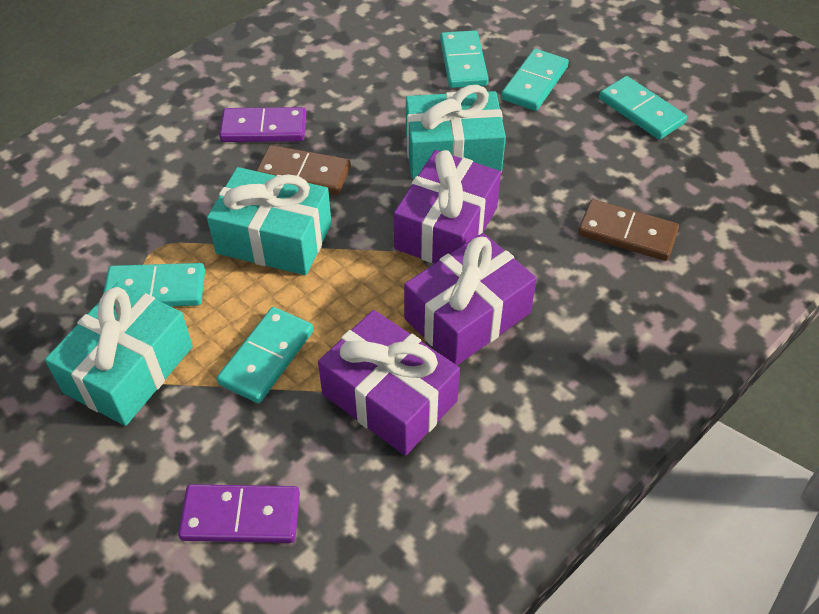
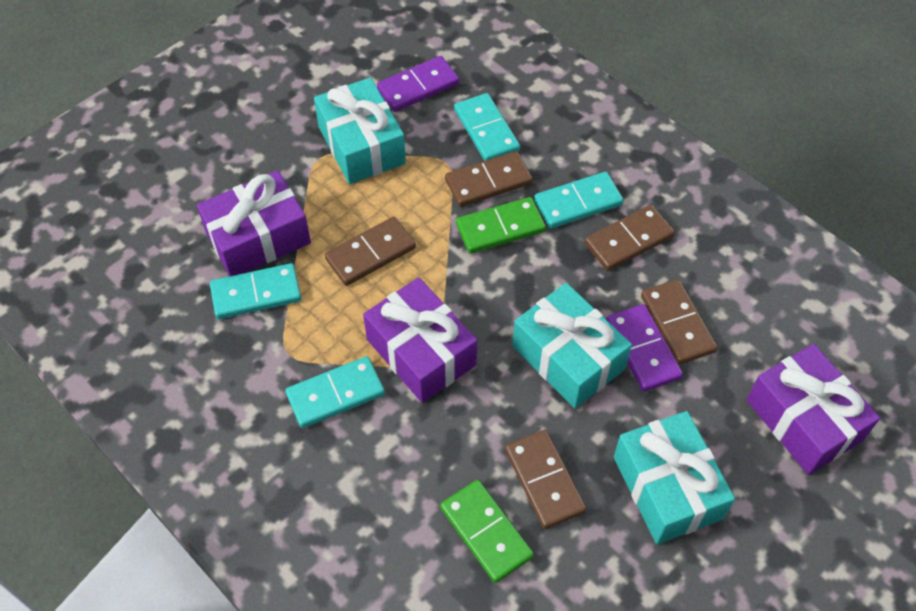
brown domino: [256,145,351,195] [578,199,679,261] = 2 -> [325,217,416,286] [445,151,533,207] [505,430,587,529] [585,205,675,271] [641,279,718,364] = 5
green domino: none = 0 -> [440,480,534,583] [456,197,546,254] = 2
turquoise domino: [103,263,205,306] [217,307,313,403] [440,30,489,88] [501,49,569,111] [599,76,687,140] = 5 -> [210,263,301,319] [285,356,385,428] [454,93,520,161] [534,172,624,229] = 4

